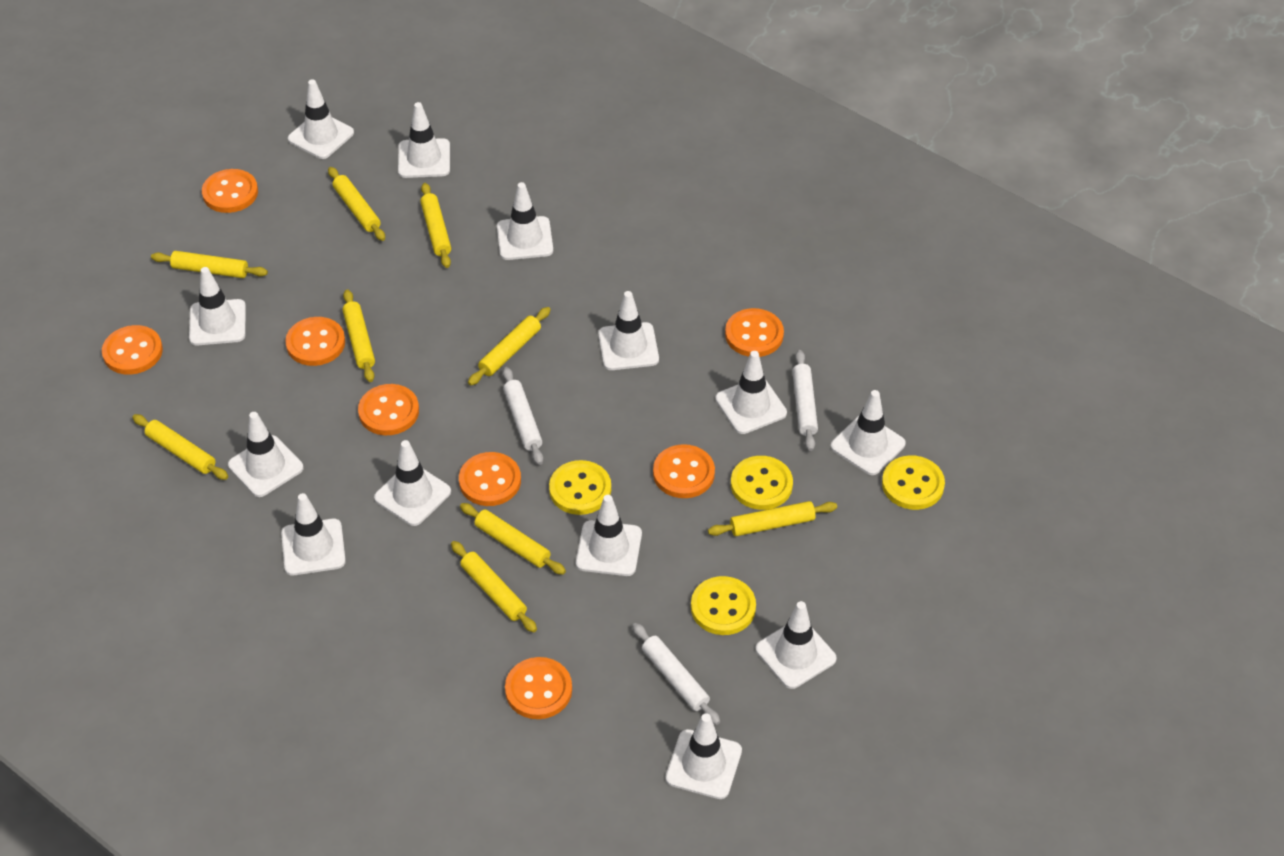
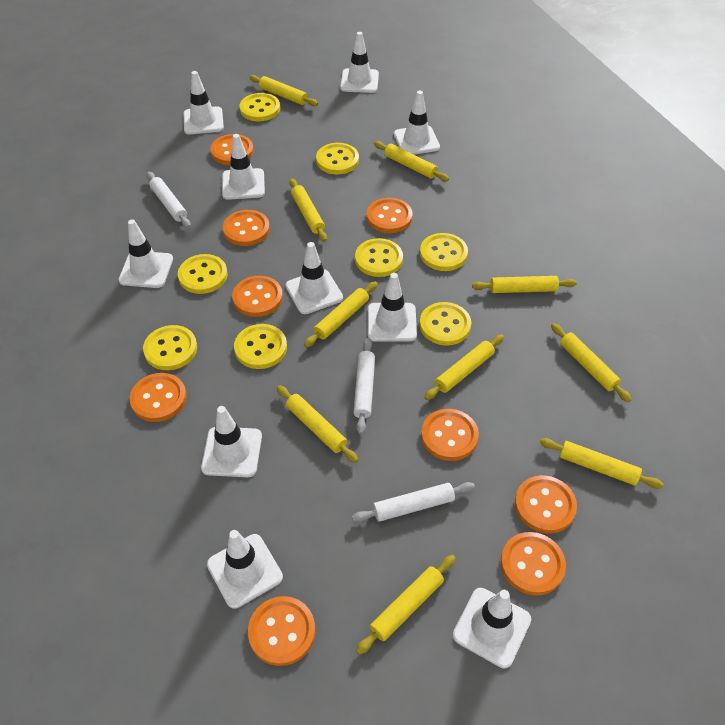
orange button: [102,325,163,375] [202,169,258,213] [285,317,345,366] [358,384,419,435] [459,452,521,506] [505,657,572,719] [653,444,715,498] [725,308,784,357] = 8 -> [130,373,187,422] [210,134,254,165] [223,210,270,246] [232,276,283,317] [248,596,315,666] [367,198,412,233] [421,409,479,461] [501,532,566,596] [515,475,577,534] = 9
white traffic cone: [189,267,246,345] [228,412,304,497] [281,493,346,575] [288,79,354,159] [374,440,451,526] [398,102,450,178] [497,182,553,260] [576,495,642,576] [598,291,659,370] [665,714,742,799] [715,351,787,434] [756,601,837,689] [831,390,906,475] = 13 -> [119,219,173,288] [183,71,224,134] [201,406,262,477] [207,530,283,609] [222,134,265,200] [286,242,343,314] [340,32,379,93] [368,273,417,342] [394,91,440,155] [453,588,531,669] = 10
yellow button: [549,460,611,515] [691,576,756,635] [731,456,793,510] [882,455,945,510] = 4 -> [143,325,197,370] [178,254,228,294] [234,324,287,369] [239,93,280,121] [316,143,359,174] [355,238,403,277] [420,233,468,271] [420,302,471,345] = 8
yellow rolling pin: [132,414,228,480] [151,251,268,278] [328,167,385,241] [342,289,375,382] [420,183,451,268] [451,541,537,633] [460,503,566,575] [468,307,551,386] [708,501,837,536] = 9 -> [249,75,318,106] [277,385,358,463] [289,178,327,242] [304,281,378,347] [356,555,456,655] [374,141,449,181] [424,334,504,400] [472,276,577,293] [540,438,663,489] [551,323,632,402] = 10

